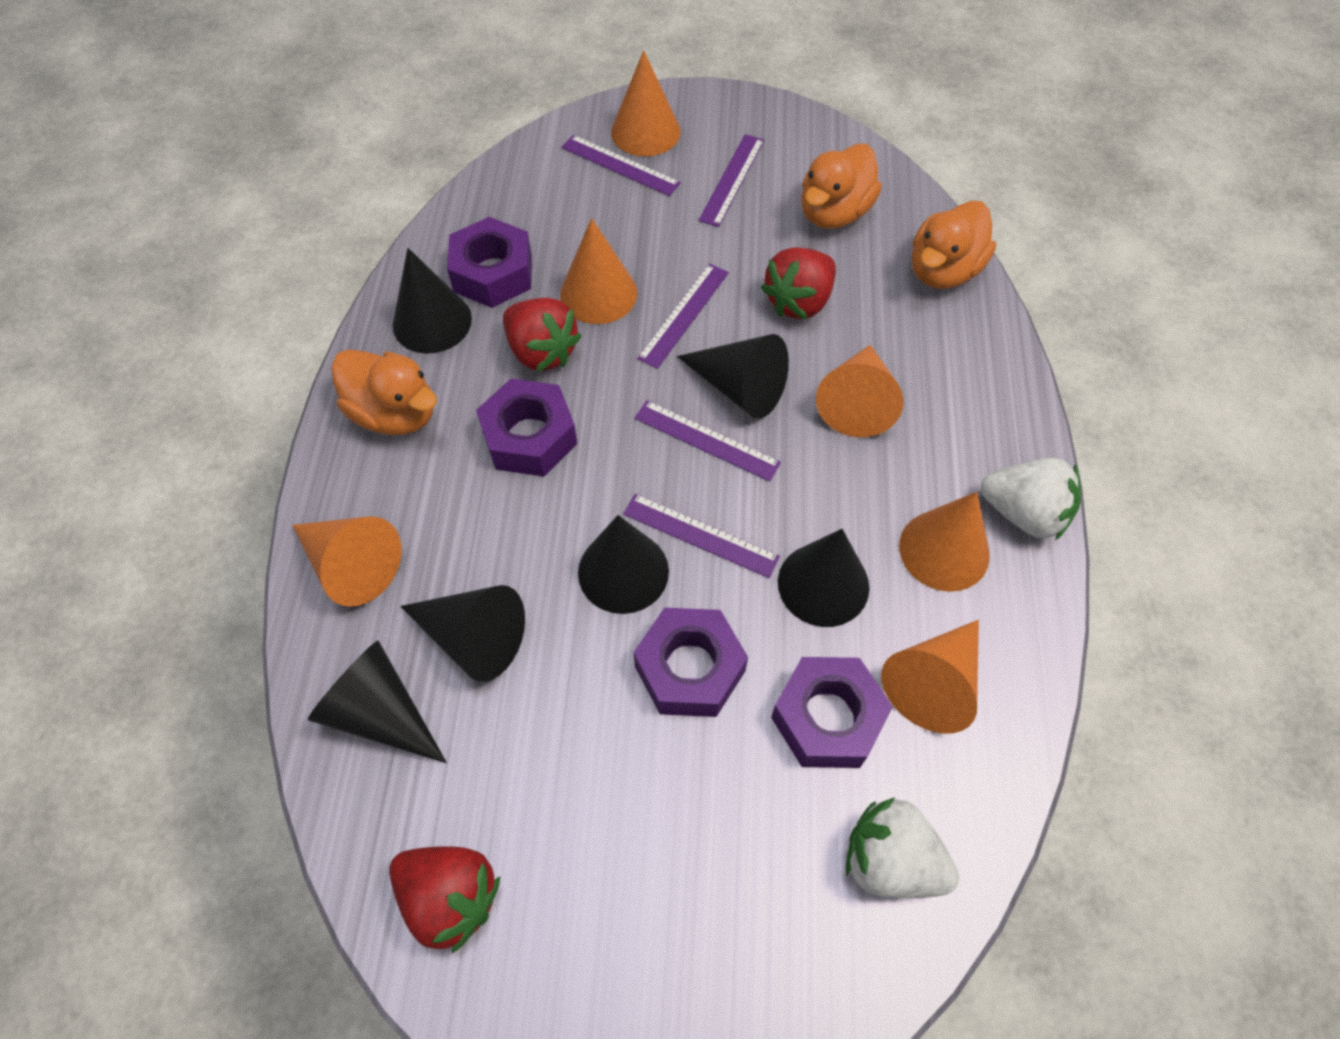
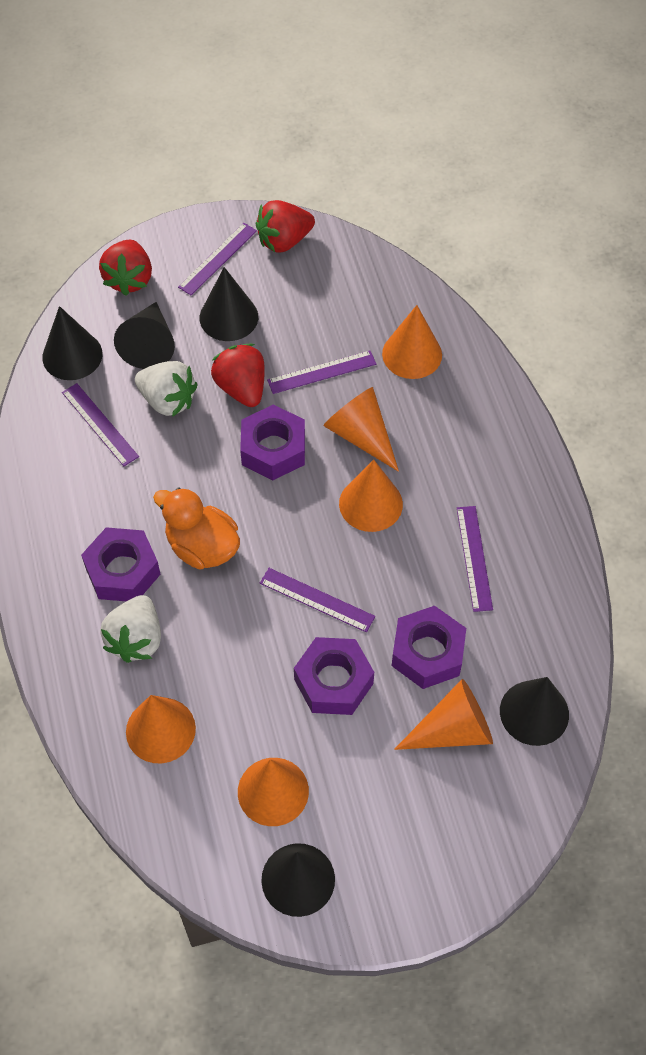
black cone: [307,641,447,763] [393,248,472,353] [400,585,525,682] [578,515,669,614] [677,334,789,419] [778,529,869,627] = 6 -> [42,306,102,380] [114,302,175,369] [200,267,258,341] [261,843,335,917] [500,677,569,746] = 5
orange duck: [331,349,437,435] [801,144,882,229] [912,201,996,289] = 3 -> [153,487,240,570] = 1

